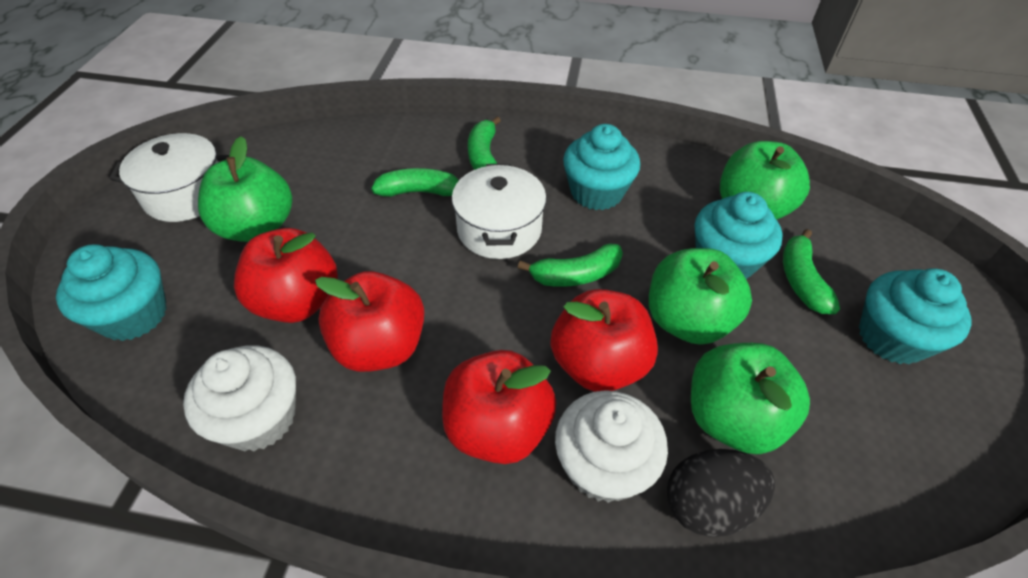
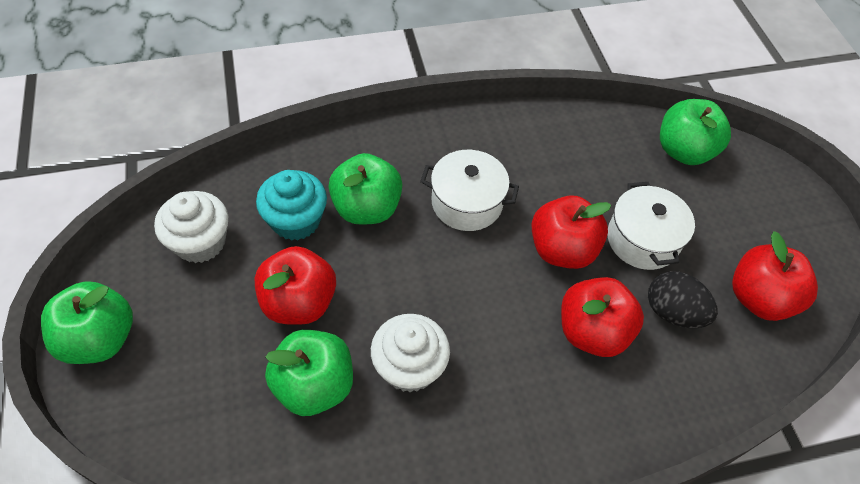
green banana: [371,168,459,197] [468,116,501,170] [518,243,623,287] [783,229,840,314] = 4 -> none = 0
turquoise cupcake: [56,244,167,341] [563,124,640,210] [695,192,783,279] [859,268,971,365] = 4 -> [256,170,327,241] = 1

